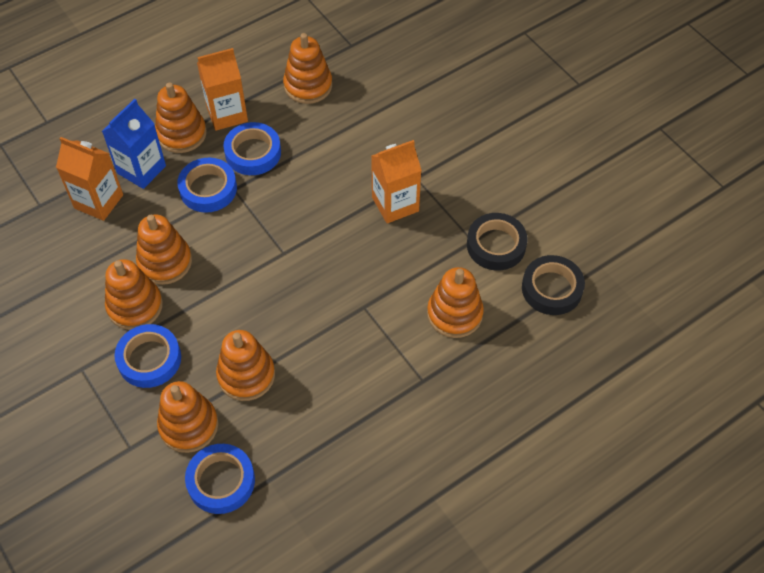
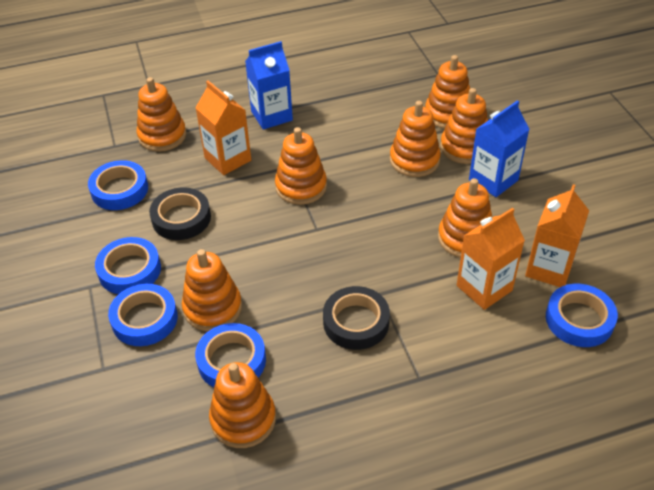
blue carton: [102,99,166,189] = 1 -> [245,41,293,130] [469,100,530,197] = 2
blue tape: [114,324,181,388] [177,158,237,213] [185,444,255,514] [223,122,281,175] = 4 -> [88,160,148,210] [95,237,161,294] [108,284,178,346] [195,323,266,387] [546,284,618,347] = 5
orange stacking toy: [105,259,163,330] [136,214,192,285] [155,82,207,153] [157,381,218,453] [216,330,275,401] [283,33,332,104] [427,267,484,338] = 7 -> [137,77,186,152] [182,249,242,331] [209,362,276,448] [275,127,327,205] [390,101,441,177] [425,55,470,129] [438,178,492,258] [440,88,488,164] = 8

